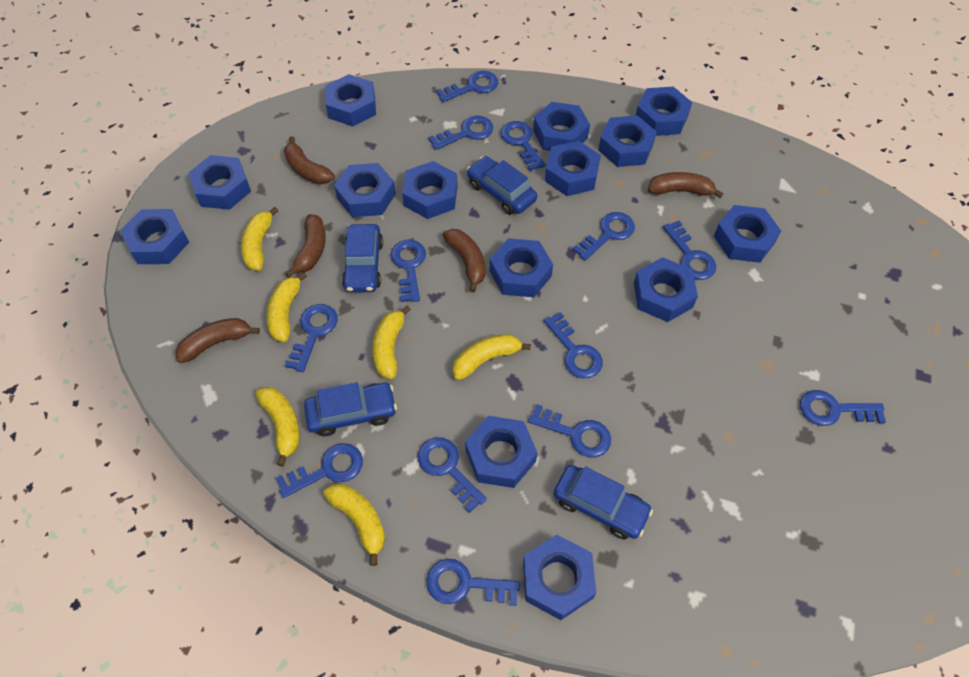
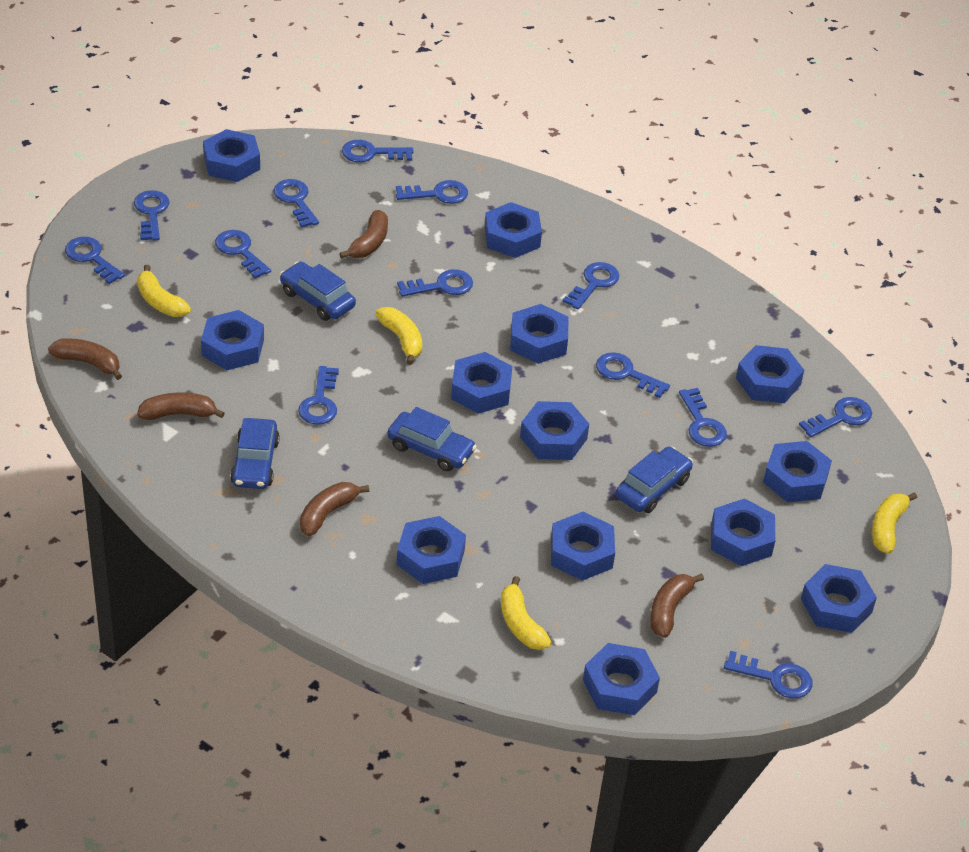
blue nut: [120,209,189,264] [189,155,251,210] [325,74,376,127] [334,163,396,217] [402,161,458,219] [465,416,538,488] [490,238,553,297] [523,535,596,620] [533,102,590,151] [545,141,601,196] [598,115,657,167] [634,257,698,322] [636,87,692,136] [714,205,781,263] = 14 -> [201,310,264,370] [203,129,260,182] [397,516,466,584] [451,352,512,414] [485,202,542,258] [510,304,569,364] [520,401,589,460] [551,512,615,581] [583,643,660,715] [711,499,775,566] [736,345,804,403] [763,441,832,503] [801,564,877,633] = 13
yellow banana: [241,207,278,271] [256,387,300,467] [267,272,307,342] [324,484,385,566] [373,306,411,379] [453,334,531,380] = 6 -> [137,265,191,317] [375,307,422,365] [501,576,552,650] [872,492,917,554] = 4

